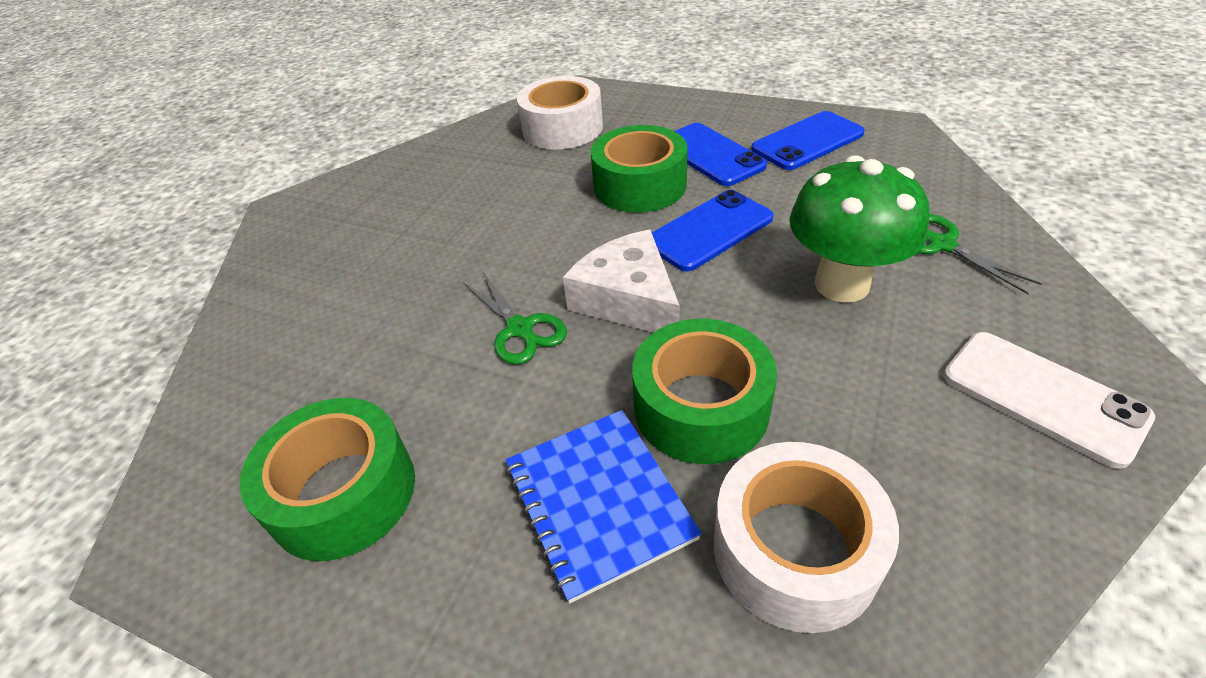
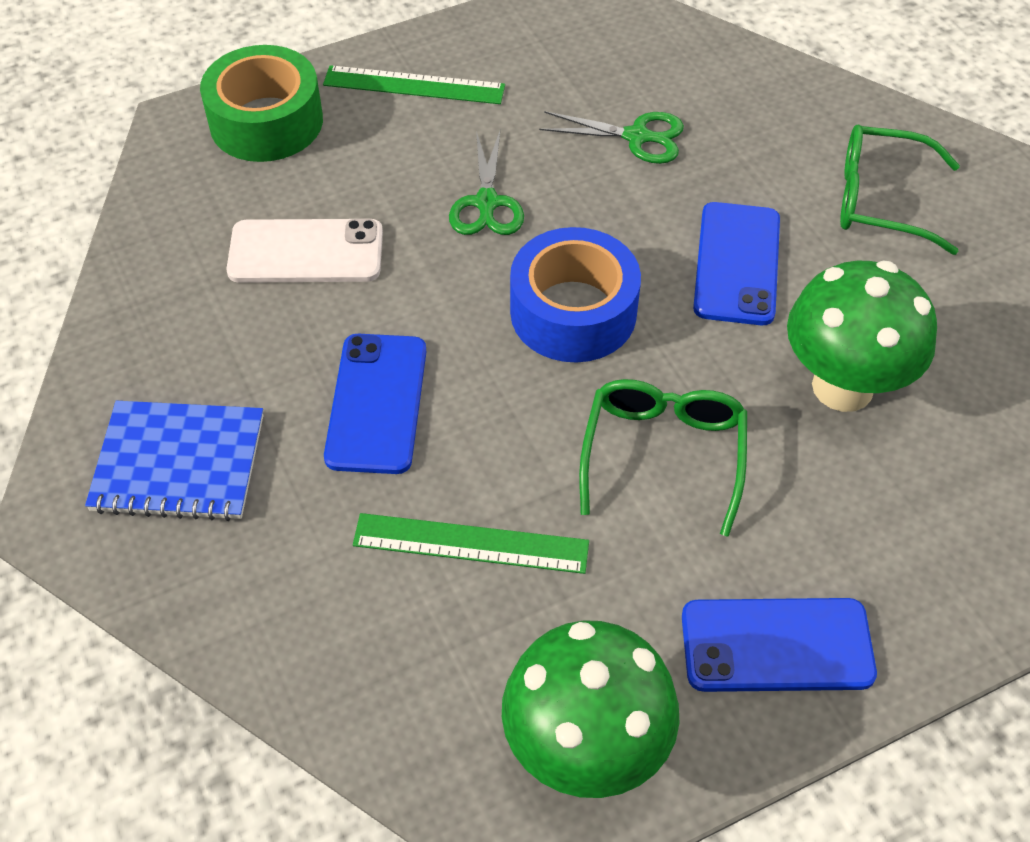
blue tape: none = 0 -> [510,227,641,363] = 1
green glasses: none = 0 -> [579,379,747,537] [840,125,960,255] = 2
green mushroom: [789,155,930,303] = 1 -> [502,620,680,798] [787,261,937,412] = 2
green ruler: none = 0 -> [323,65,505,104] [353,513,589,574] = 2
green tape: [240,398,415,561] [591,125,688,213] [632,319,777,464] = 3 -> [200,45,323,162] = 1
white cheese: [563,230,680,332] = 1 -> none = 0
white tape: [517,76,603,150] [714,442,899,633] = 2 -> none = 0

